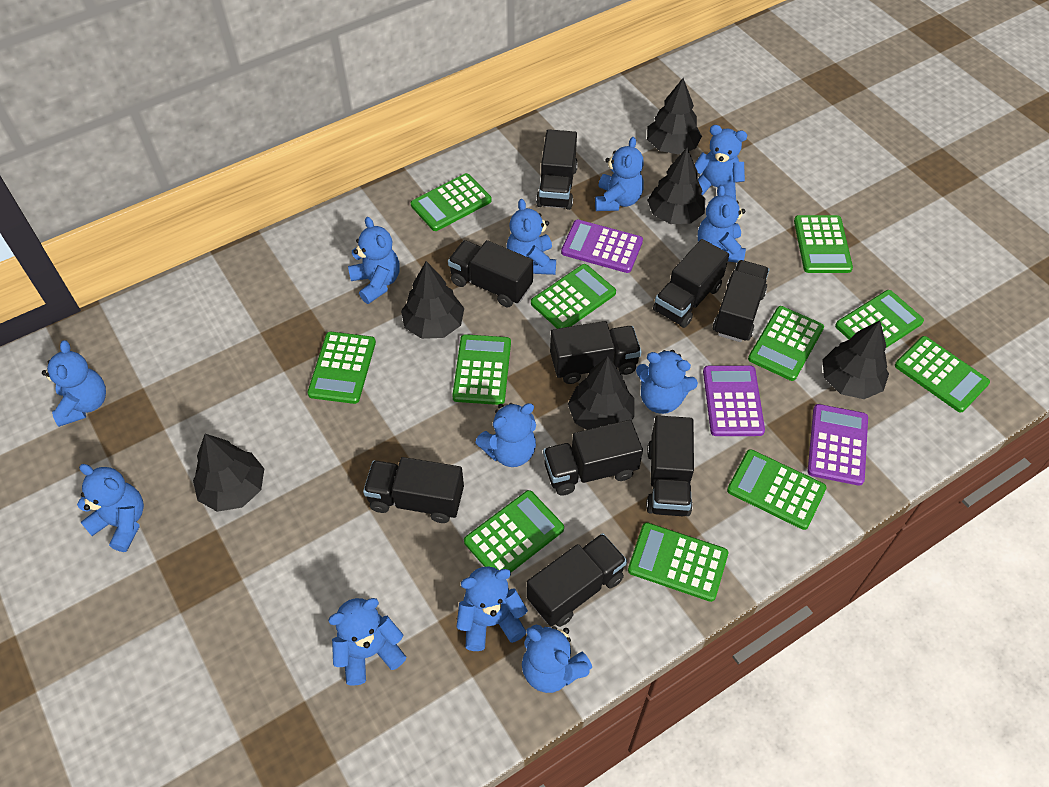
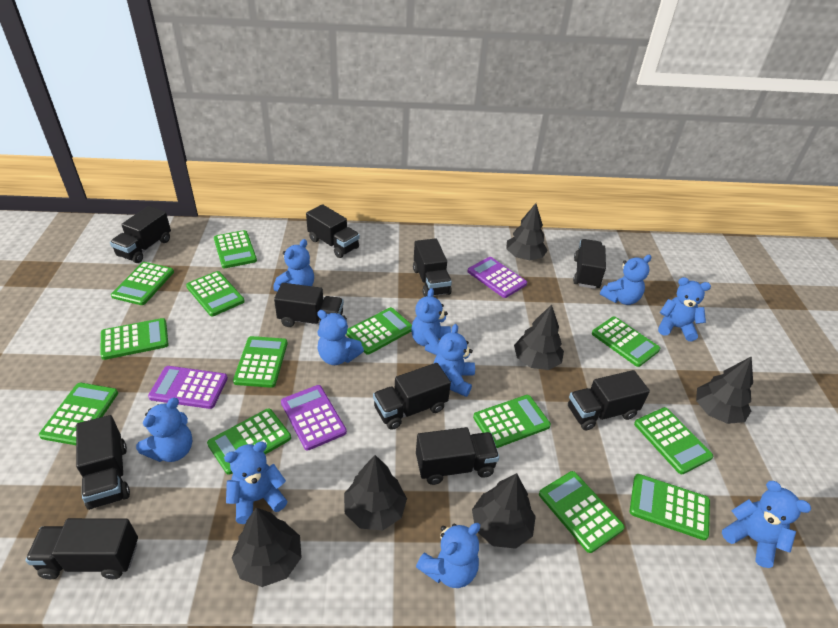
black truck: [363,457,464,523] [448,240,533,307] [527,533,627,627] [536,129,578,210] [543,420,643,496] [550,321,641,384] [646,415,694,516] [653,239,729,328] [713,260,769,342] = 9 -> [25,518,138,579] [76,415,130,510] [110,206,171,263] [274,283,344,327] [306,204,360,258] [373,363,451,430] [413,238,452,297] [416,427,499,485] [568,370,650,431] [573,239,606,289] = 10
blue teddy bear: [42,340,106,427] [77,464,144,552] [328,598,406,686] [348,217,400,304] [456,566,528,651] [475,403,536,467] [507,199,556,275] [522,625,592,693] [595,137,644,211] [636,350,698,414] [695,125,747,200] [698,185,746,263] = 12 -> [136,398,193,462] [224,441,288,524] [273,239,314,292] [317,310,364,365] [411,288,451,355] [416,523,480,588] [434,324,475,397] [600,255,651,305] [658,277,711,341] [722,481,811,568] = 10
green calculator: [307,332,376,404] [411,173,492,231] [452,334,511,405] [464,490,564,572] [531,264,616,329] [628,522,728,602] [727,449,827,530] [748,306,824,381] [794,215,853,273] [835,290,924,348] [895,336,990,413] = 11 -> [39,383,118,445] [101,318,169,360] [111,262,174,305] [186,271,245,316] [207,408,291,475] [214,230,257,268] [233,336,288,388] [346,307,412,355] [473,395,551,448] [539,471,625,553] [592,317,660,367] [630,474,710,540] [634,407,713,474] = 13

